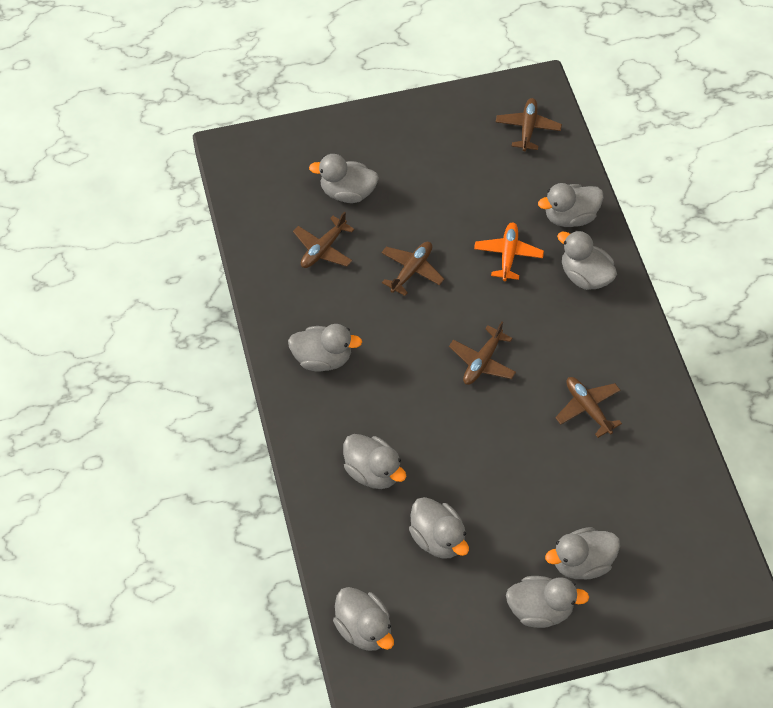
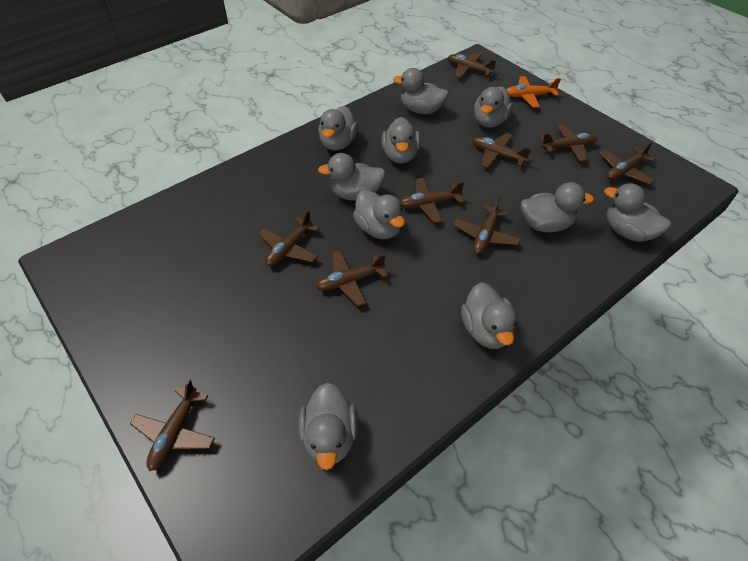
brown plane: [293,212,355,268] [381,242,444,296] [449,322,516,385] [496,98,562,151] [555,377,622,438] = 5 -> [130,379,215,471] [258,210,319,266] [316,250,388,307] [400,178,464,223] [448,52,496,78] [453,197,521,254] [472,133,531,168] [540,124,598,162] [599,141,656,185] = 9
grey duck: [288,324,362,372] [309,154,379,203] [333,587,394,651] [343,434,406,489] [409,497,469,559] [506,576,589,628] [538,183,604,227] [545,527,620,580] [557,230,617,290] = 9 -> [299,383,358,470] [318,106,358,150] [318,153,385,201] [353,189,405,239] [381,117,421,164] [393,68,449,114] [461,282,517,349] [474,86,513,128] [521,182,594,232] [604,183,671,242] = 10

